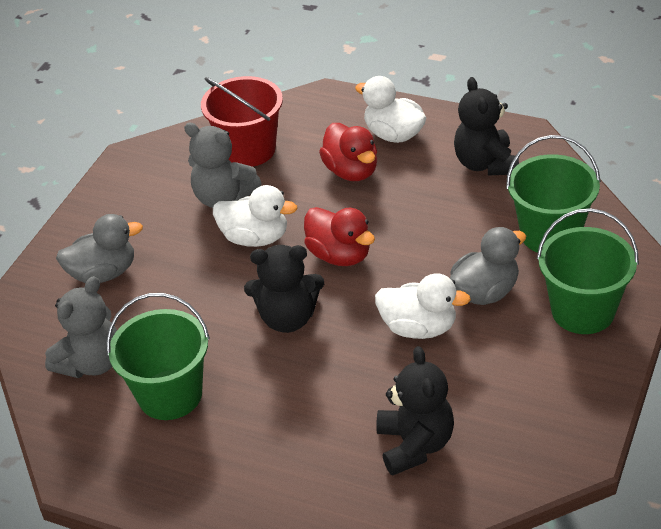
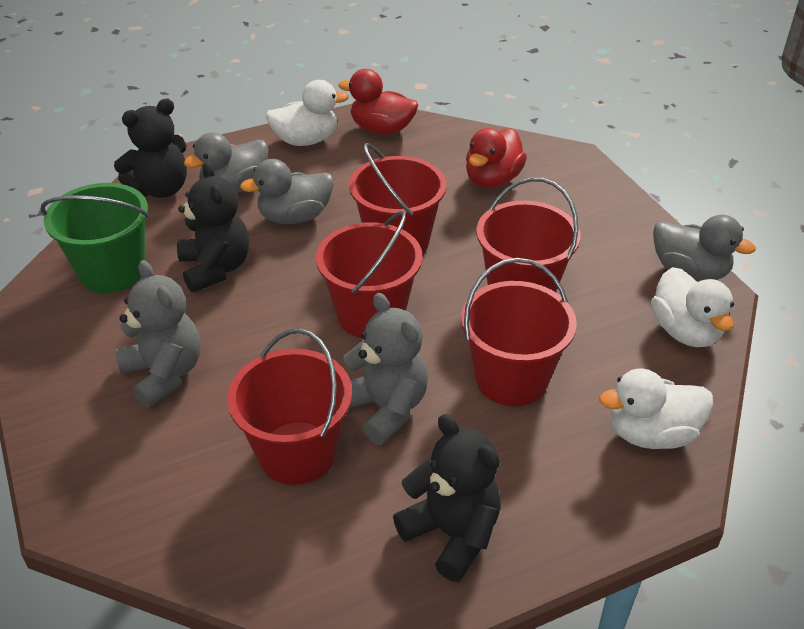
green bucket: [106,293,210,420] [506,135,601,253] [537,208,639,334] = 3 -> [41,183,149,293] = 1
grey duck: [56,214,143,283] [450,227,526,305] = 2 -> [184,132,269,193] [240,159,333,224] [653,215,756,281] = 3
red bucket: [201,76,283,167] = 1 -> [227,328,352,485] [316,211,423,338] [349,143,446,254] [461,258,577,406] [476,177,581,292] = 5

